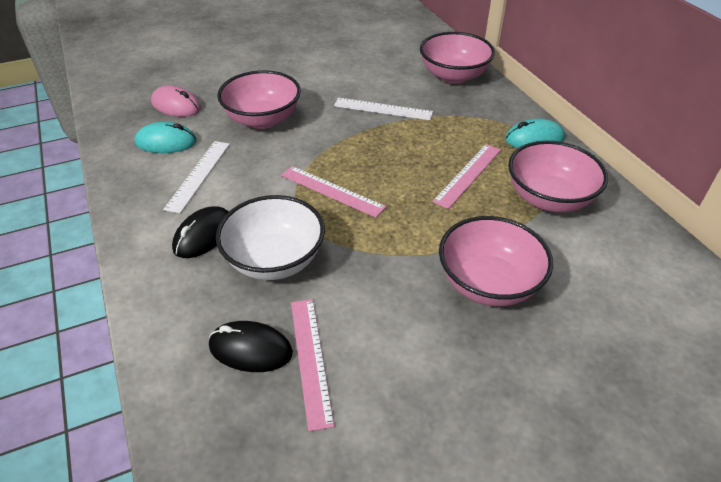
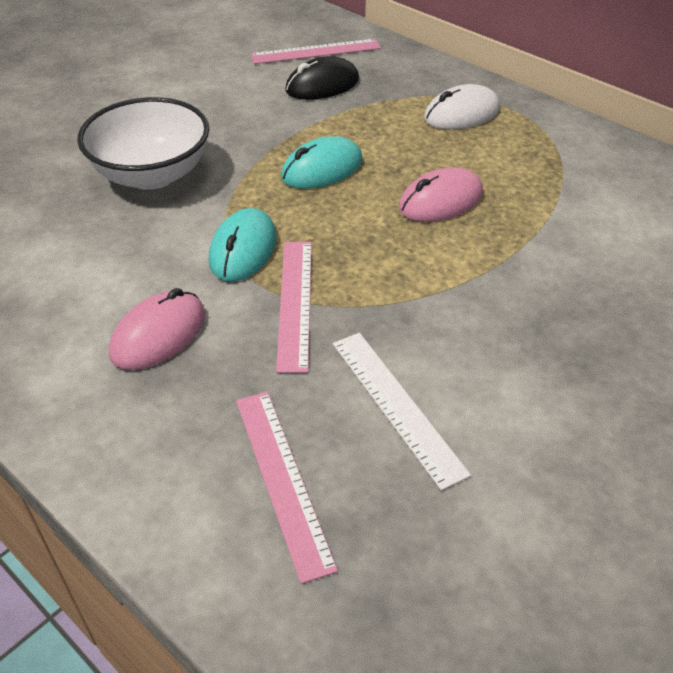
black mouse: [172,207,228,258] [209,321,293,372] = 2 -> [285,56,359,100] = 1
pink bowl: [217,70,301,129] [420,32,495,84] [439,216,553,306] [508,141,608,212] = 4 -> none = 0
pink mouse: [151,85,201,117] = 1 -> [109,288,205,370] [399,167,483,222] = 2
white mouse: none = 0 -> [424,84,500,129] = 1
white ruler: [163,141,230,214] [334,98,433,120] = 2 -> [333,333,471,490] = 1

